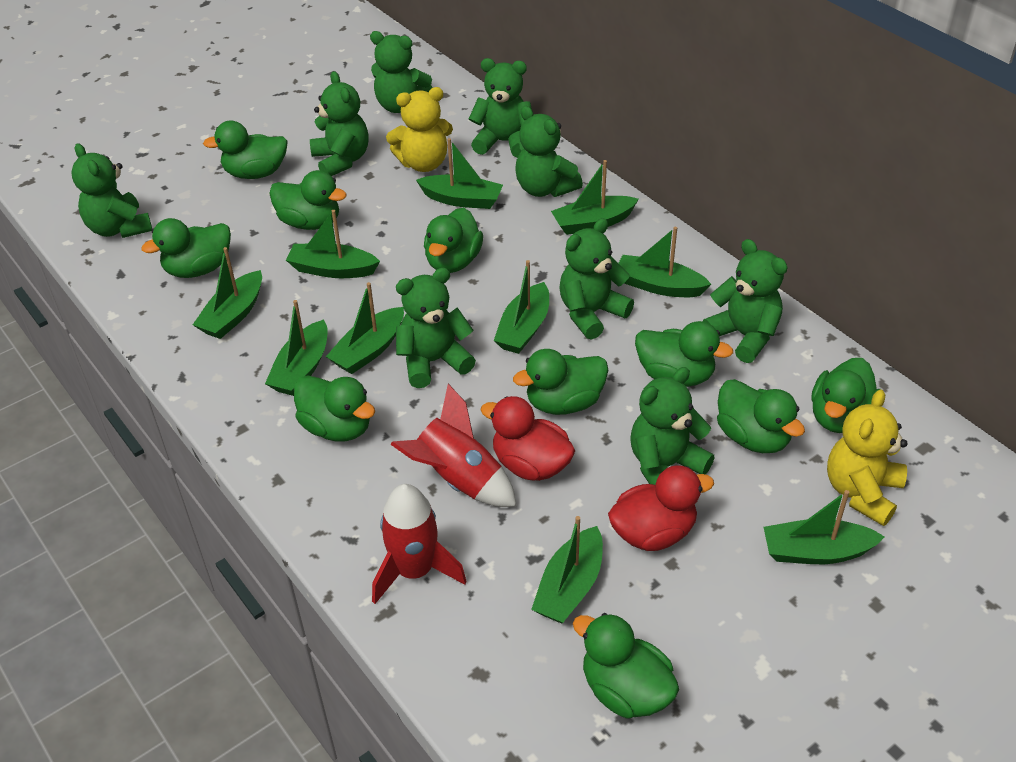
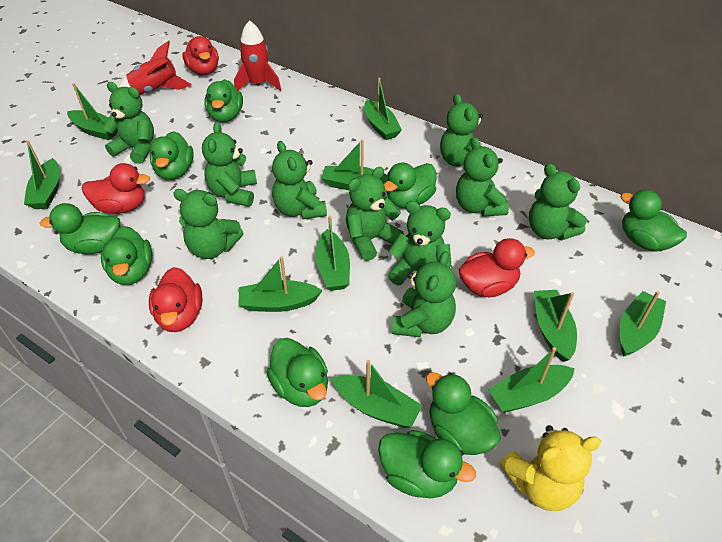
green duck: [141,218,231,278] [203,120,288,179] [269,170,347,230] [294,375,375,442] [424,208,483,273] [513,349,608,415] [573,613,679,719] [635,321,733,387] [717,379,805,453] [811,358,880,433] = 10 -> [40,203,120,254] [101,226,152,285] [150,131,194,180] [204,79,243,122] [267,338,328,407] [378,430,476,498] [384,162,436,208] [426,372,501,455] [621,190,687,252] = 9
green teddy bear: [71,143,152,238] [310,71,369,176] [370,31,433,113] [396,268,476,388] [469,58,532,158] [516,106,583,197] [559,218,634,340] [630,367,715,485] [702,239,788,363] = 9 -> [103,82,154,164] [173,189,244,259] [202,122,257,207] [272,141,327,219] [346,167,404,261] [388,201,452,285] [392,251,456,338] [440,94,483,167] [456,137,509,217] [529,163,587,240] = 10
red duck: [480,396,575,481] [608,465,714,551] = 2 -> [82,163,150,214] [149,267,203,332] [182,36,219,75] [459,238,535,297] = 4
yellow teddy bear: [386,87,453,172] [827,389,908,526] = 2 -> [499,425,601,511] = 1

